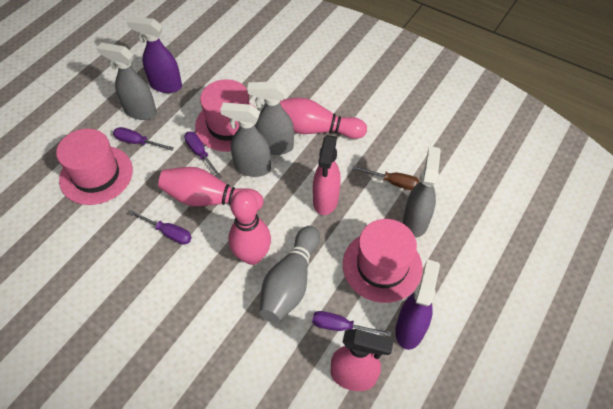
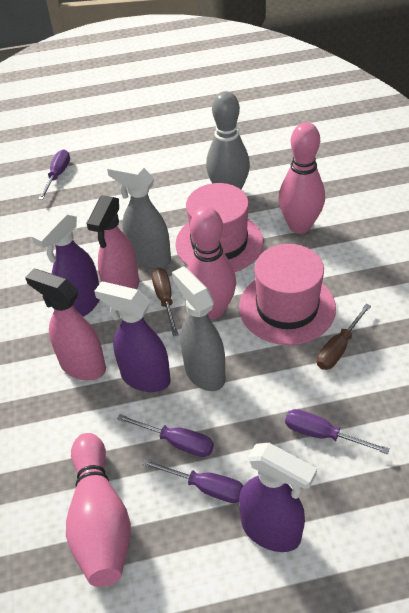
brown screwdriver: [352,166,420,190] = 1 -> [152,268,179,336] [317,304,371,370] = 2
grey spray bottle: [97,43,157,120] [220,103,271,177] [247,82,294,155] [403,146,441,238] = 4 -> [107,162,171,269] [172,266,225,391] = 2
pink hat: [56,129,133,205] [195,79,257,152] [343,219,423,303] = 3 -> [175,183,263,272] [239,244,336,345] = 2
purple spray bottle: [127,17,182,93] [395,259,440,350] = 2 -> [32,211,99,317] [94,281,171,392] [239,443,317,552] = 3

